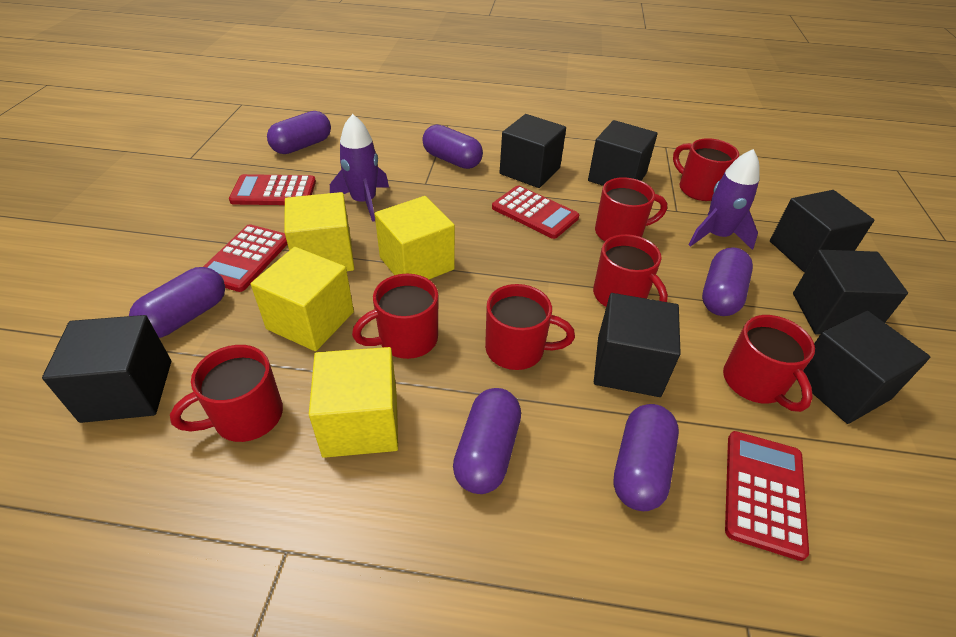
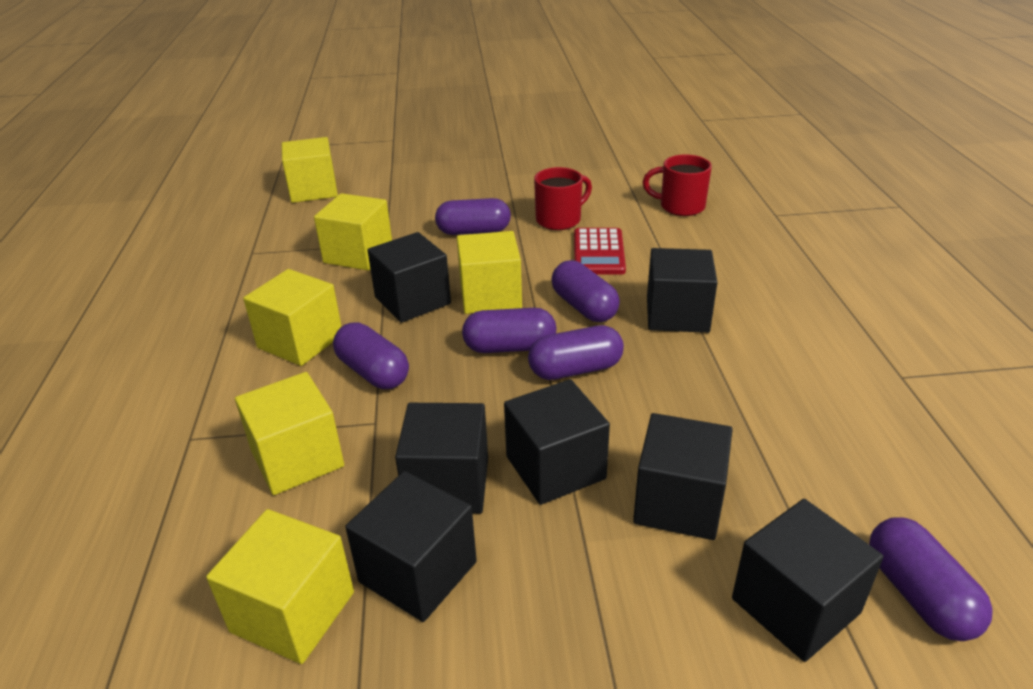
purple rocket: [330,114,389,222] [689,149,760,250] = 2 -> none = 0
red calculator: [203,224,288,292] [229,174,316,205] [492,186,579,239] [725,431,809,561] = 4 -> [574,228,626,275] = 1
red mug: [170,345,283,442] [352,274,438,359] [485,284,575,370] [593,234,668,307] [595,177,667,241] [673,138,739,201] [723,315,815,412] = 7 -> [534,167,592,230] [643,154,712,216] = 2
yellow cube: [251,247,354,351] [284,192,354,271] [309,347,398,458] [375,196,455,279] = 4 -> [206,509,354,664] [235,372,344,495] [243,269,342,366] [282,137,338,203] [314,193,392,271] [457,231,522,314] = 6

